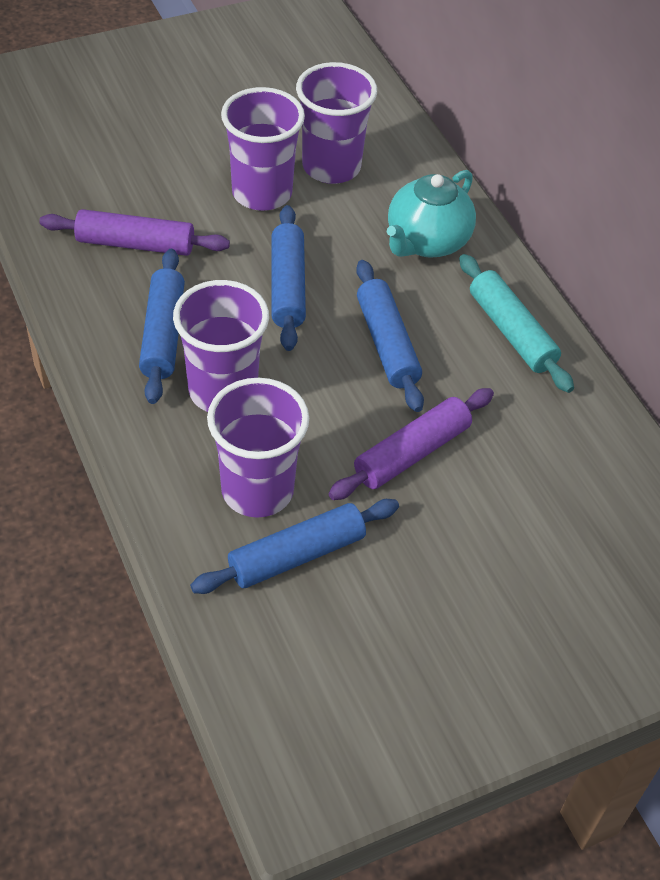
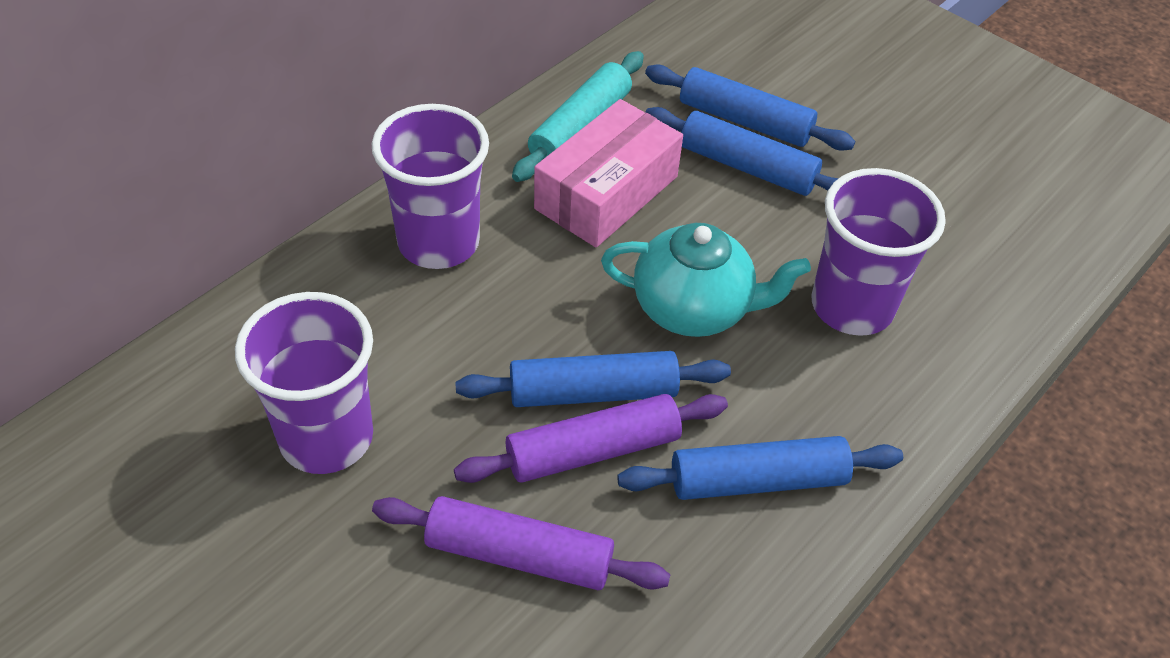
pink box: none = 0 -> [534,99,683,247] = 1
purple cup: [173,280,269,412] [207,378,309,518] [221,87,305,211] [296,62,377,184] = 4 -> [235,292,373,474] [372,104,489,269] [812,168,946,336] = 3

